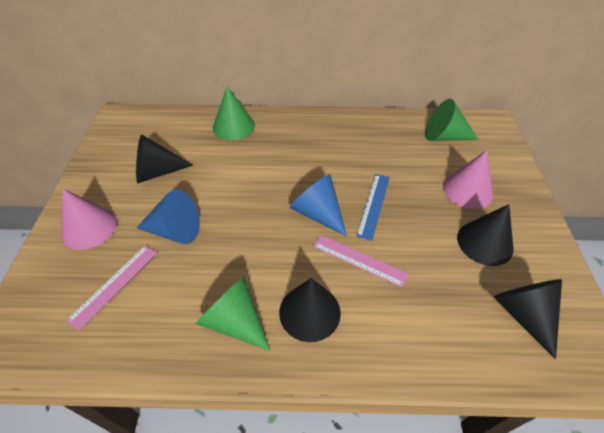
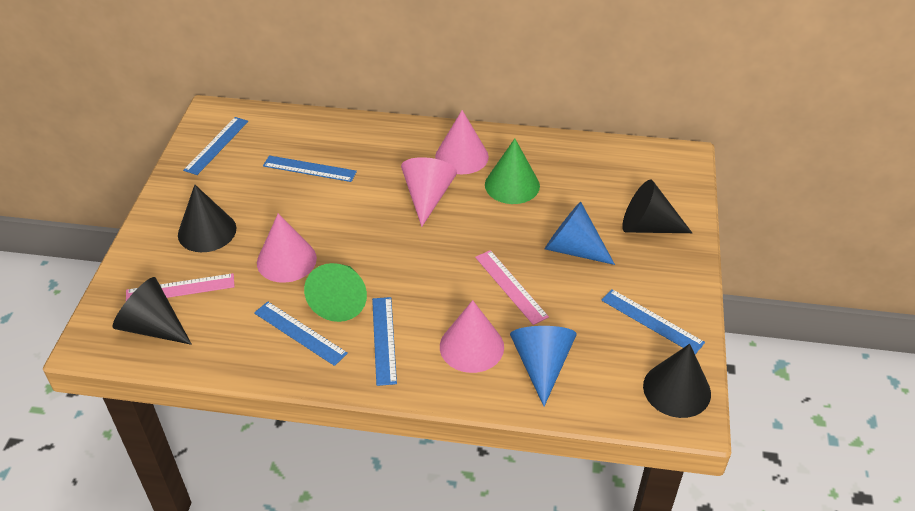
blue ruler: [356,174,390,241] = 1 -> [183,117,248,175] [254,301,348,366] [263,155,357,182] [372,297,397,386] [601,289,705,354] = 5
green cone: [195,276,270,351] [213,86,255,140] [425,99,478,141] = 3 -> [304,263,367,322] [485,139,540,204] = 2
pink cone: [61,189,117,250] [443,150,493,209] = 2 -> [257,214,317,283] [401,157,457,227] [435,110,489,174] [440,300,504,373] = 4

